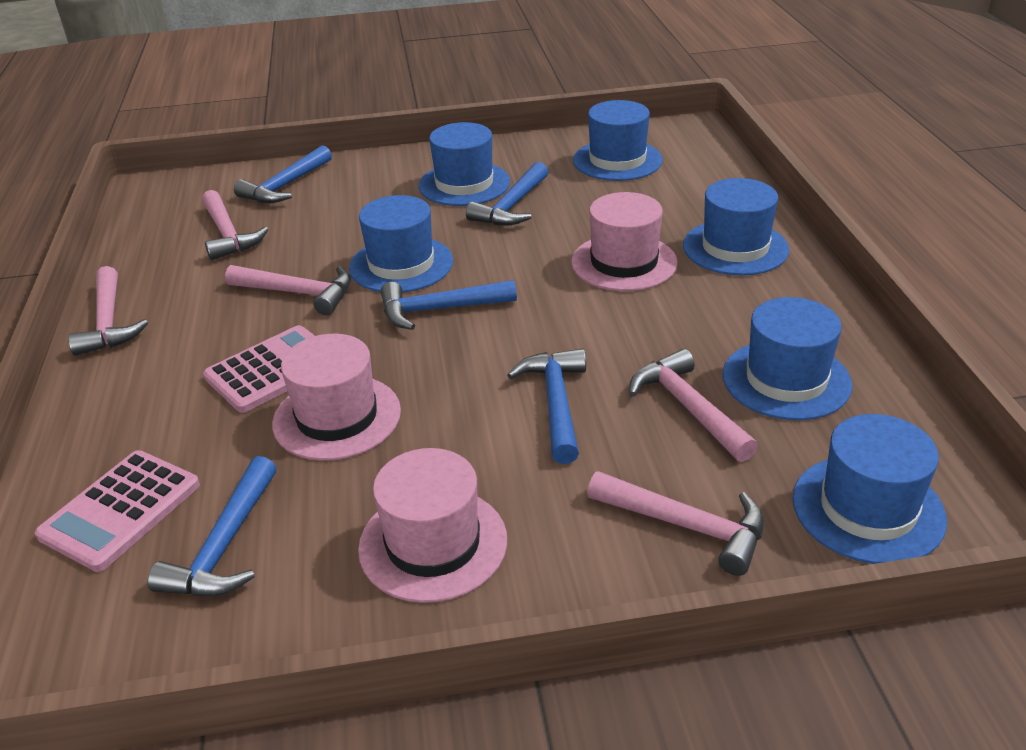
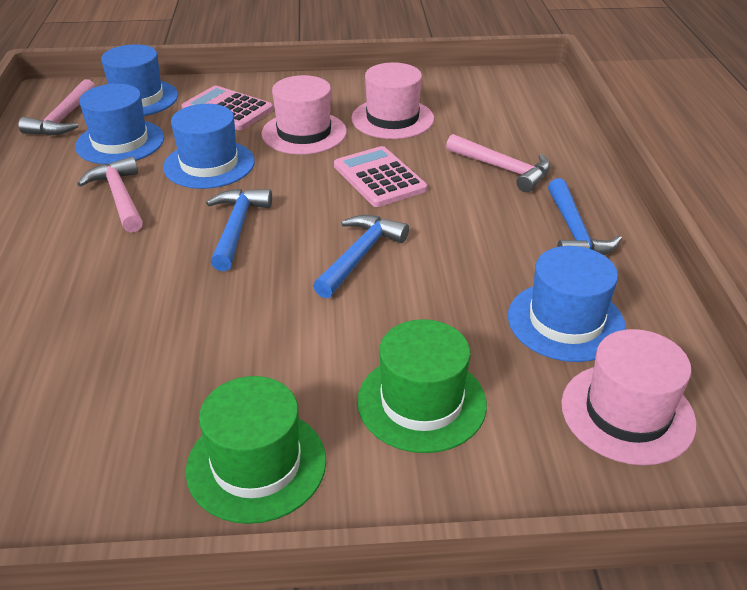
blue hammer: [147,456,276,597] [234,145,332,203] [380,280,517,330] [466,162,548,226] [507,349,586,464] = 5 -> [206,189,272,271] [313,215,409,298] [548,178,622,255] = 3
blue hat: [349,195,453,293] [419,122,510,206] [573,100,663,181] [683,178,789,276] [723,297,852,420] [793,414,947,564] = 6 -> [75,84,164,165] [101,44,178,116] [163,104,255,189] [508,246,626,362] = 4
green hat: none = 0 -> [186,376,326,524] [357,319,487,453] = 2
pink hammer: [68,266,148,356] [202,190,268,261] [225,265,351,315] [587,471,764,576] [629,349,758,462] = 5 -> [18,79,96,136] [77,156,143,233] [446,134,551,192] = 3

